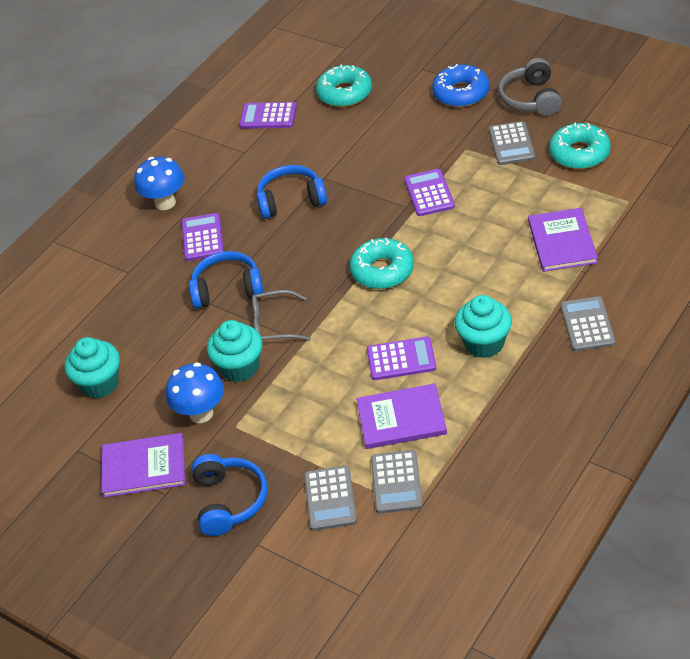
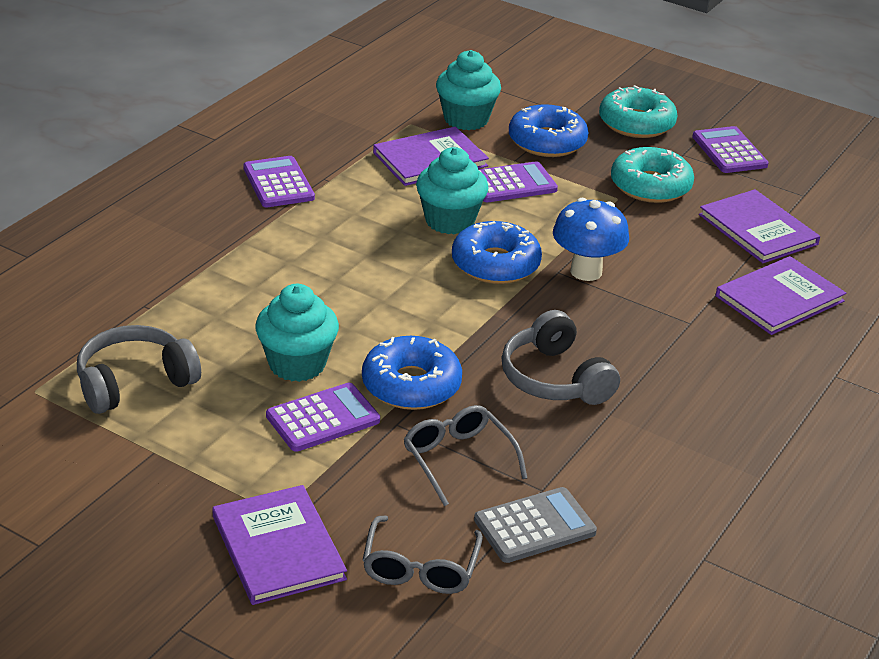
blue donut: [432,64,489,107] = 1 -> [362,336,462,410] [452,221,542,284] [509,104,588,157] = 3
blue headphones: [189,251,264,309] [192,454,267,536] [256,165,327,219] = 3 -> none = 0
blue mushroom: [134,157,185,210] [166,362,224,423] = 2 -> [553,198,629,281] = 1
grey calculator: [304,465,357,531] [371,450,423,514] [489,121,535,165] [560,296,616,351] = 4 -> [474,487,597,563] = 1
grey glasses: [252,290,311,341] = 1 -> [363,515,483,594] [404,405,527,506] = 2
grey headphones: [498,58,562,116] = 1 -> [77,325,201,414] [501,310,620,405] = 2
purple book: [101,433,185,498] [356,384,447,449] [528,208,598,272] = 3 -> [212,485,347,605] [373,126,489,186] [699,189,820,263] [716,256,846,335] = 4
turquoise donut: [316,64,372,107] [349,238,414,289] [549,123,611,169] = 3 -> [599,85,677,138] [611,147,694,203] = 2

